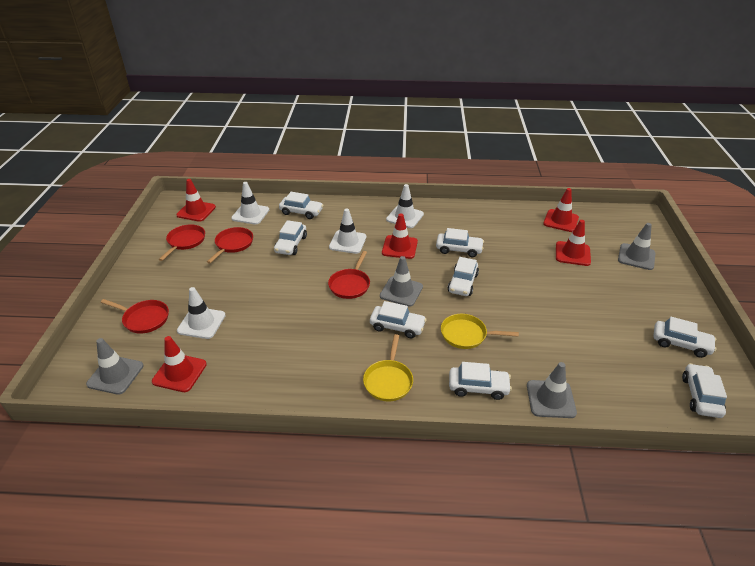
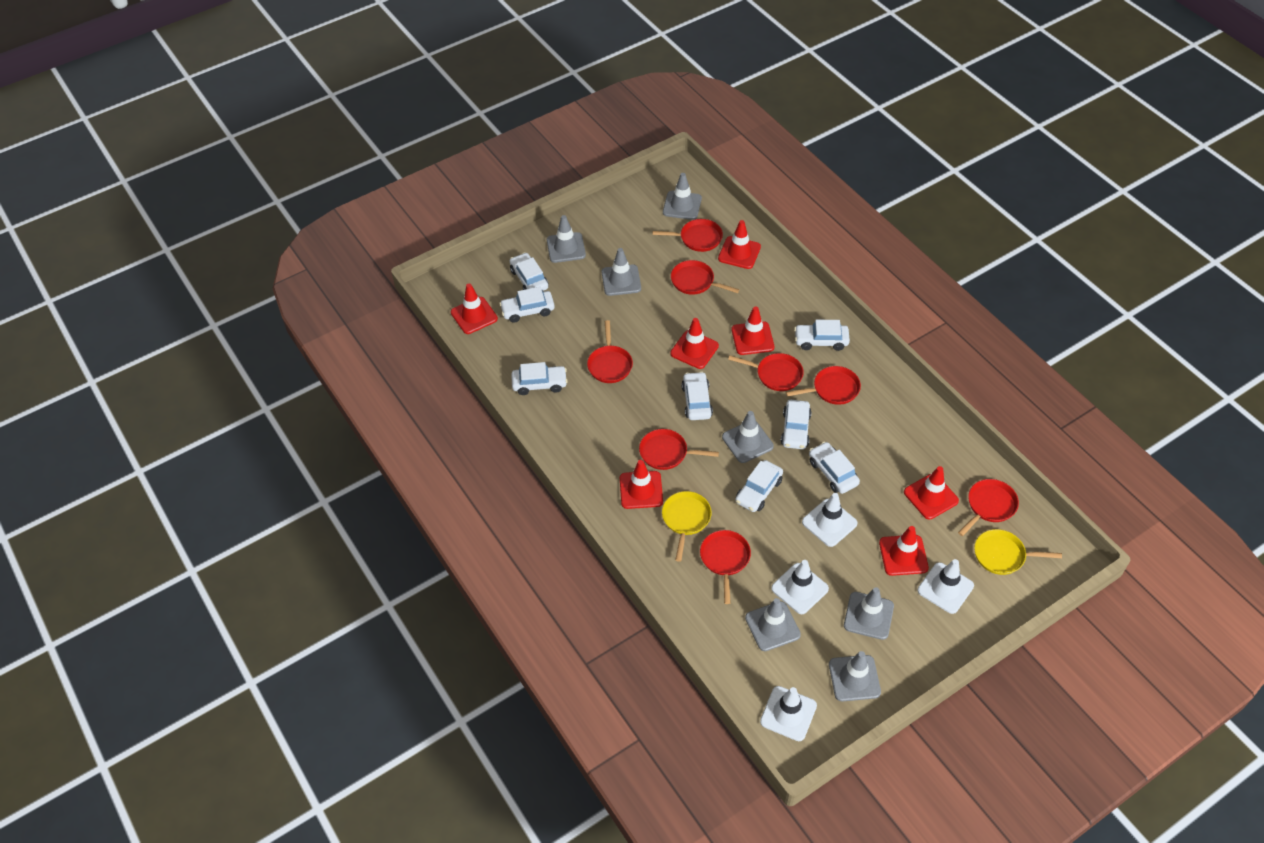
grey traffic cone: [86,338,143,395] [380,256,423,307] [527,362,577,418] [618,223,656,270] = 4 -> [547,215,586,263] [602,248,641,296] [663,173,702,220] [722,411,774,463] [745,598,801,651] [829,651,881,702] [844,587,894,640] = 7
red pan: [101,299,169,334] [159,225,205,261] [207,227,253,264] [328,251,370,299] = 4 -> [587,320,633,383] [639,429,719,470] [653,219,723,252] [671,260,739,295] [700,530,751,604] [728,353,804,391] [786,366,861,405] [958,479,1019,536] = 8
red traffic cone: [152,336,207,392] [176,179,216,222] [382,213,418,259] [543,188,579,232] [556,220,591,266] = 5 -> [451,284,498,334] [620,460,663,509] [670,318,719,369] [718,220,761,269] [732,306,774,355] [879,526,929,576] [904,466,959,519] = 7

